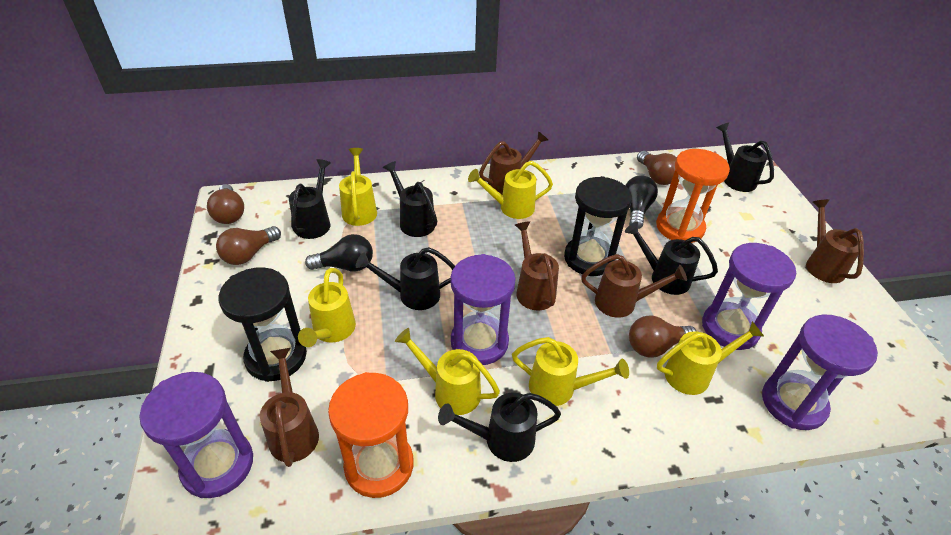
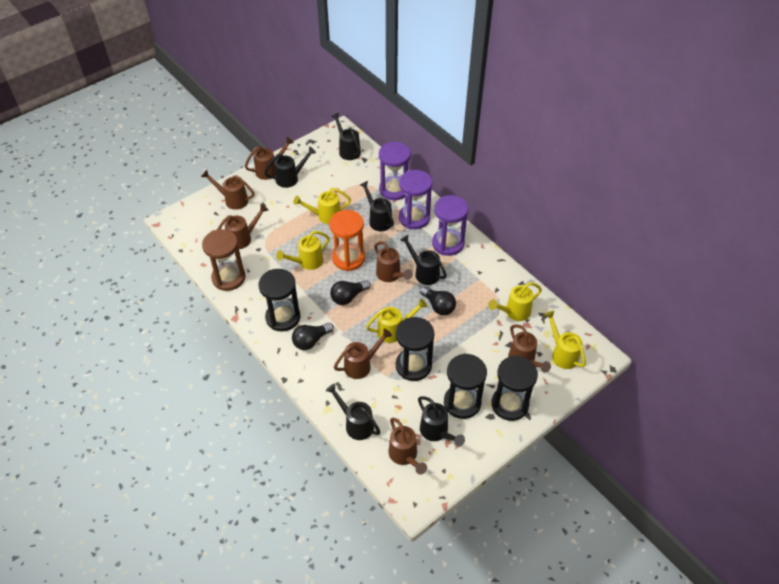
black hourglass: [218,267,307,382] [564,176,632,276] = 2 -> [259,269,300,332] [396,317,434,381] [444,354,487,419] [491,356,538,421] = 4
black light bulb: [305,234,373,271] [625,175,658,229] = 2 -> [292,323,334,350] [330,280,370,305] [420,286,456,316] = 3
brown hourglass: none = 0 -> [202,229,246,291] = 1
brown light bulb: [207,184,244,224] [216,226,281,265] [629,315,697,358] [637,151,677,185] = 4 -> none = 0
brown watering can: [260,348,319,467] [479,131,548,194] [515,221,559,311] [581,254,687,318] [806,199,864,283] = 5 -> [201,170,255,210] [217,204,268,249] [245,137,294,180] [334,329,392,379] [374,241,413,282] [388,417,427,475] [508,324,551,373] = 7
orange hourglass: [328,372,413,498] [656,149,730,243] = 2 -> [329,210,365,271] = 1
purple hourglass: [139,372,253,498] [450,254,516,365] [702,243,796,350] [762,315,878,430] = 4 -> [379,141,411,200] [399,170,432,229] [432,195,468,256] = 3
yellow watering can: [298,268,356,347] [339,148,377,226] [395,328,500,415] [468,161,553,219] [512,337,629,406] [657,321,765,395] = 6 -> [276,231,330,270] [293,188,351,224] [366,298,427,343] [488,282,542,321] [544,311,586,369] = 5

